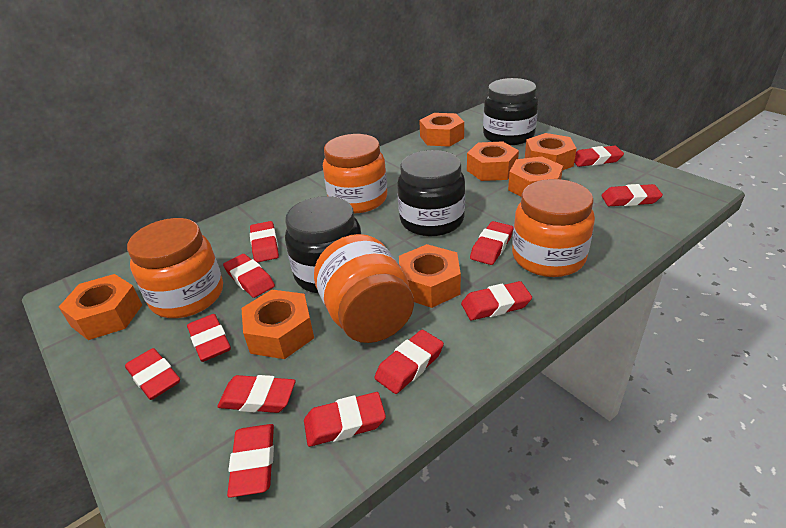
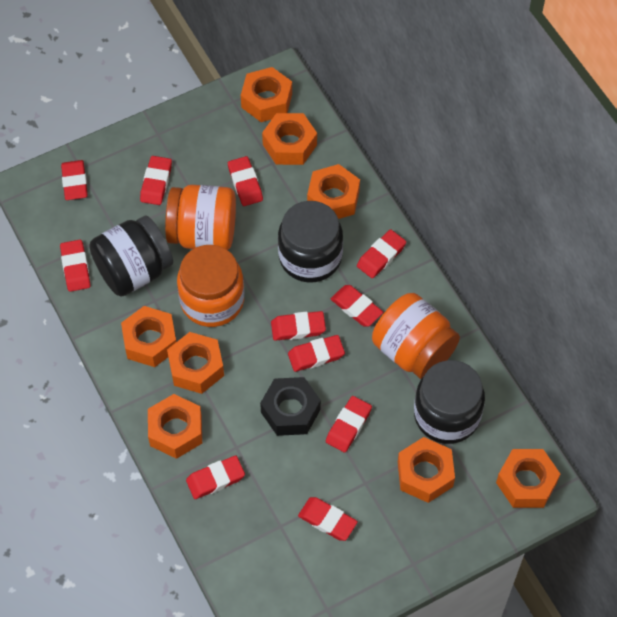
black nut: none = 0 -> [260,377,321,436] = 1
orange jar: [127,218,223,318] [314,234,414,343] [323,134,387,213] [512,179,595,277] = 4 -> [165,185,236,250] [177,245,244,327] [372,293,460,379] = 3
orange nut: [59,274,142,340] [241,290,314,359] [399,244,461,308] [419,113,464,147] [467,141,519,181] [508,156,563,197] [525,133,577,171] = 7 -> [121,306,176,367] [148,394,202,459] [167,332,224,394] [241,67,292,122] [262,113,317,165] [307,164,360,219] [398,437,455,503] [496,449,560,508] = 8
red eraser: [125,348,180,400] [187,314,231,362] [217,375,296,413] [223,254,275,298] [227,424,274,498] [250,221,279,263] [304,392,386,447] [374,330,444,394] [461,281,532,320] [470,221,514,265] [574,146,624,167] [601,184,663,206] = 12 -> [60,240,91,292] [61,160,88,200] [140,156,172,205] [186,456,245,499] [228,156,263,206] [271,311,326,341] [288,335,345,372] [298,497,358,541] [326,396,372,453] [331,285,383,327] [357,229,406,278] = 11

